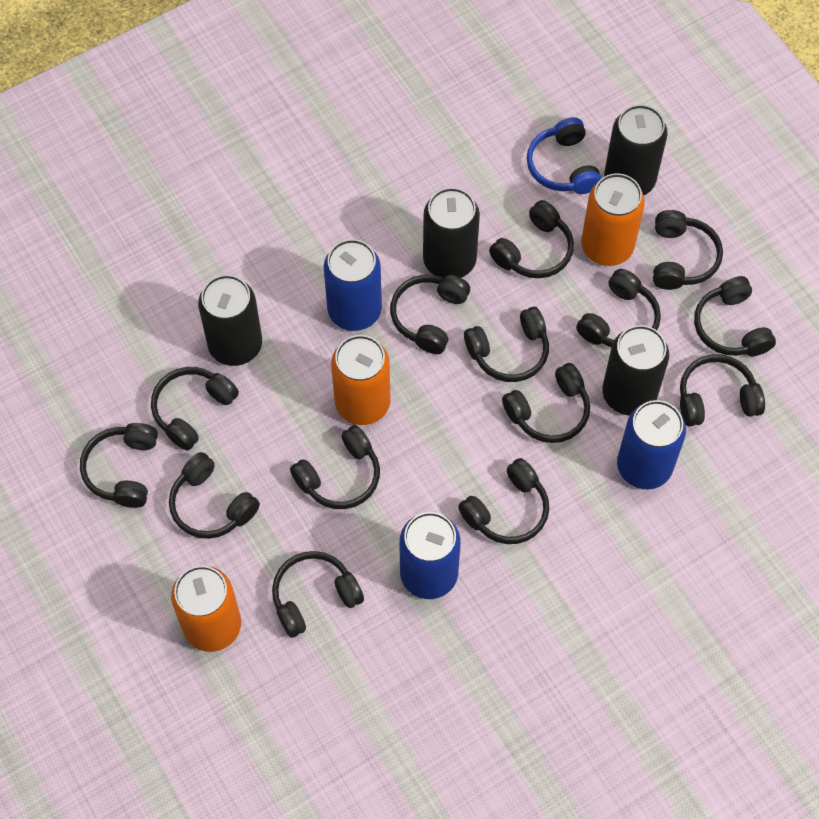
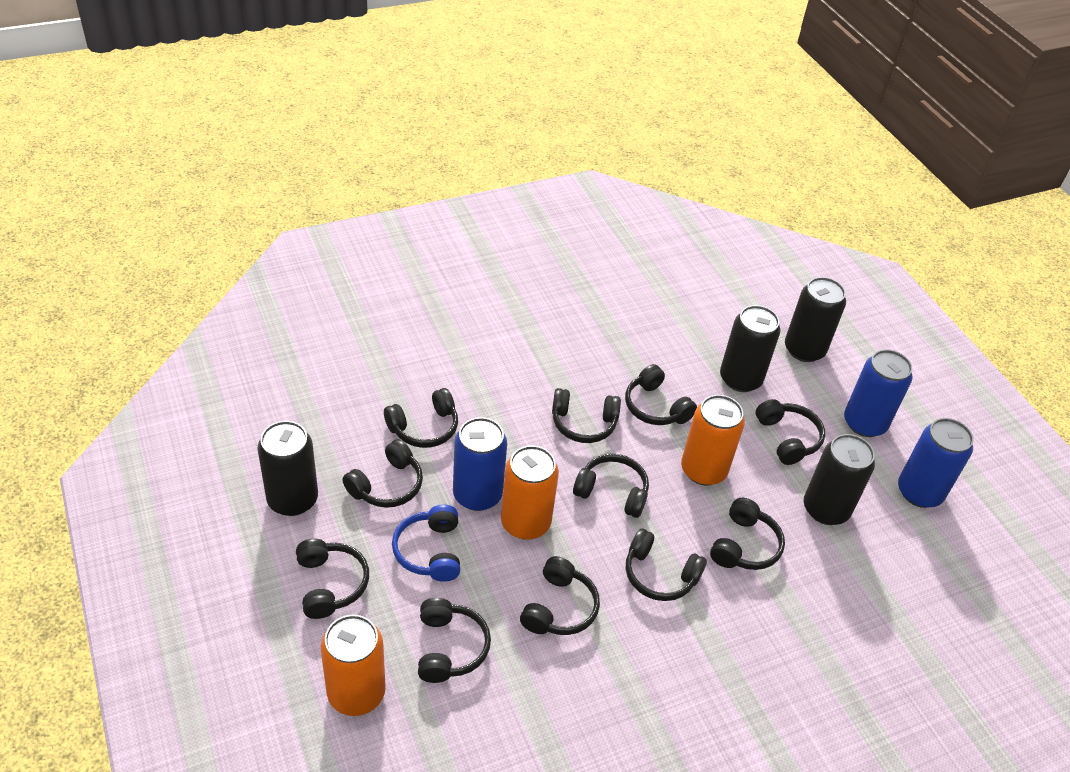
black headphones: [80,423,158,508] [151,367,239,451] [169,452,260,539] [272,551,364,638] [290,425,380,509] [390,275,470,354] [458,458,549,544] [464,307,549,382] [489,200,574,278] [502,363,590,443] [576,269,661,348] [653,210,723,290] [680,354,765,426] [694,276,776,356] = 14 -> [296,539,369,619] [342,439,423,508] [384,388,458,448] [418,598,491,683] [520,556,600,635] [552,388,621,443] [573,454,649,518] [625,364,697,425] [626,529,707,601] [710,498,785,570] [756,399,825,465] = 11

